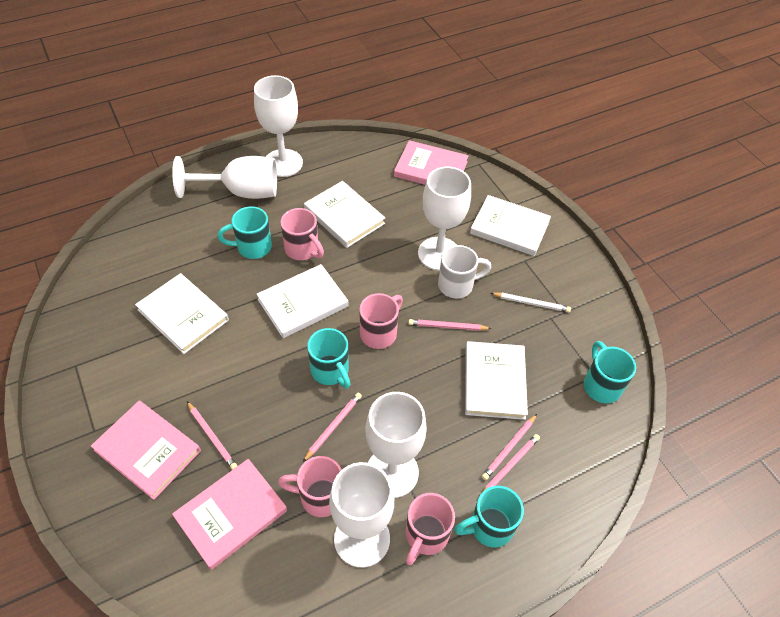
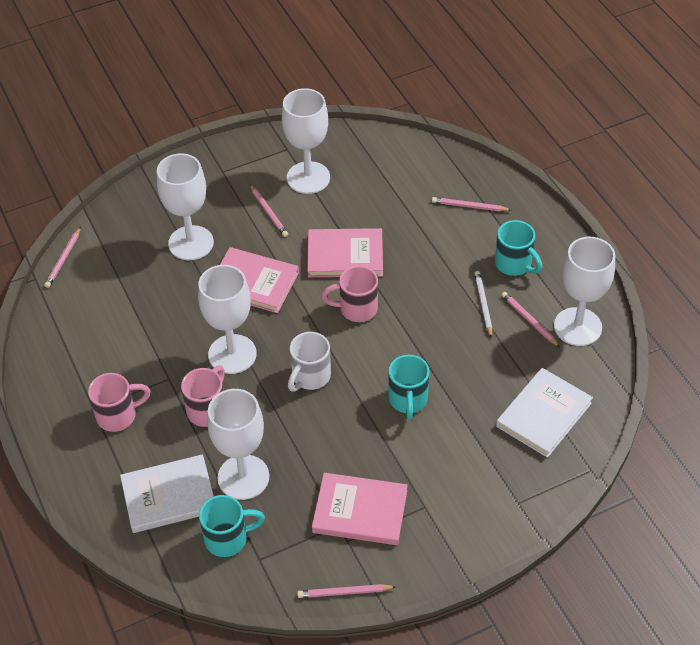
pink mug: [278,456,342,517] [280,208,324,260] [359,293,403,349] [406,493,455,565] = 4 -> [88,373,151,432] [181,365,225,427] [322,266,378,322] = 3
turquoise mug: [217,206,272,259] [307,328,350,389] [454,486,524,548] [584,341,636,403] = 4 -> [199,495,265,557] [388,355,430,420] [495,220,543,276] = 3
white book: [135,273,229,354] [256,264,349,338] [304,181,385,248] [465,341,528,420] [470,195,551,256] = 5 -> [120,454,214,533] [496,368,593,458] = 2

